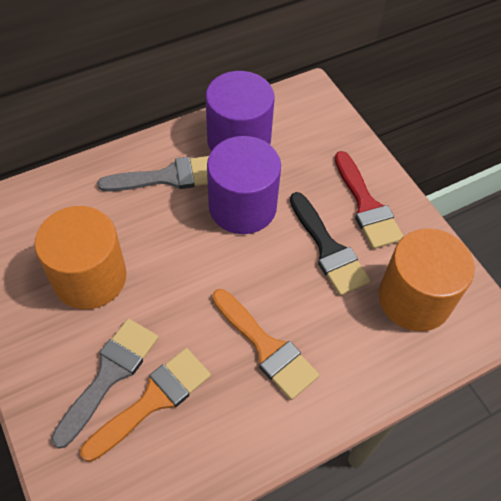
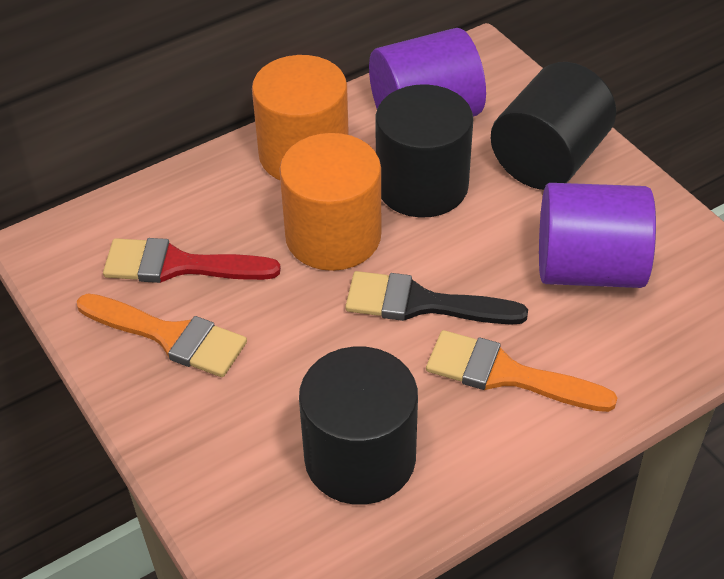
black cylinder: none = 0 -> [299,347,418,505] [375,84,473,218] [490,62,616,190] = 3
grey brush: [51,318,159,448] [97,156,209,192] = 2 -> none = 0

